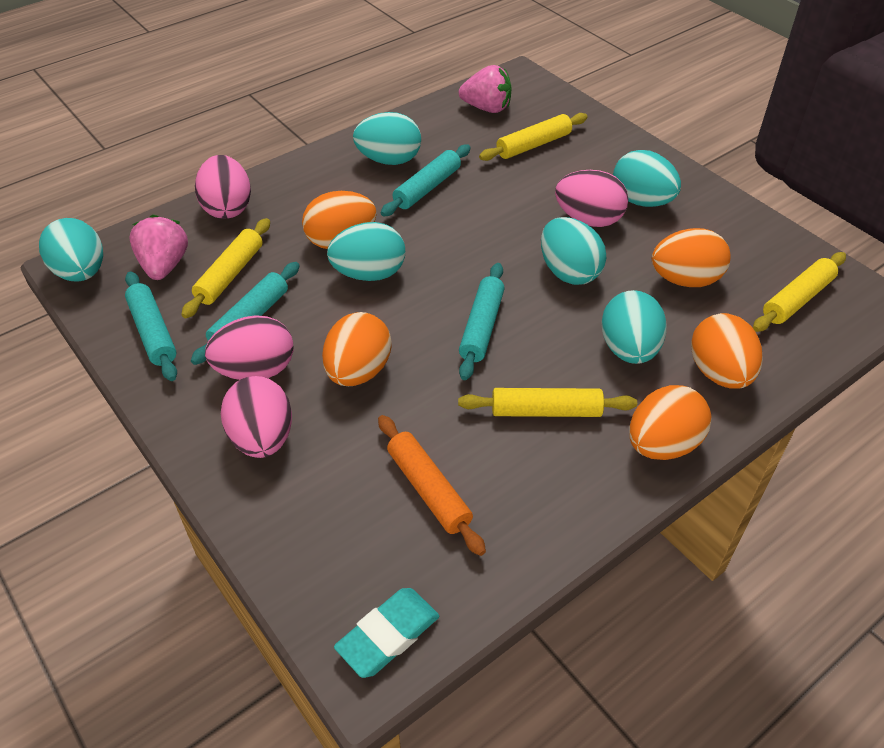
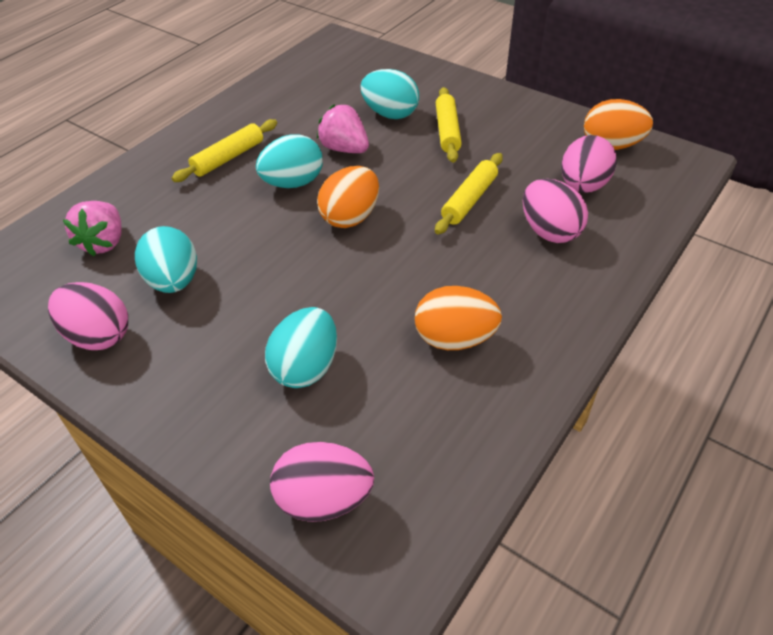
orange egg: [302,191,377,249] [322,312,391,386] [629,385,712,460] [652,228,730,287] [691,313,763,389] = 5 -> [317,166,379,228] [415,286,502,350] [584,99,653,150] = 3
orange rolling pin: [378,415,486,556] = 1 -> none = 0
turquoise egg: [39,218,103,281] [327,222,405,281] [353,112,421,165] [541,217,606,285] [601,290,667,364] [613,150,681,207] = 6 -> [135,226,197,293] [256,134,323,188] [265,307,337,388] [361,69,419,119] = 4
turquoise eraser: [334,588,439,678] = 1 -> none = 0
turquoise rolling pin: [125,271,177,381] [191,262,300,365] [381,144,471,216] [459,263,505,380] = 4 -> none = 0
yellow rolling pin: [181,218,270,318] [458,388,637,417] [479,113,588,161] [753,252,846,332] = 4 -> [172,119,277,182] [435,153,503,234] [436,87,462,163] = 3

